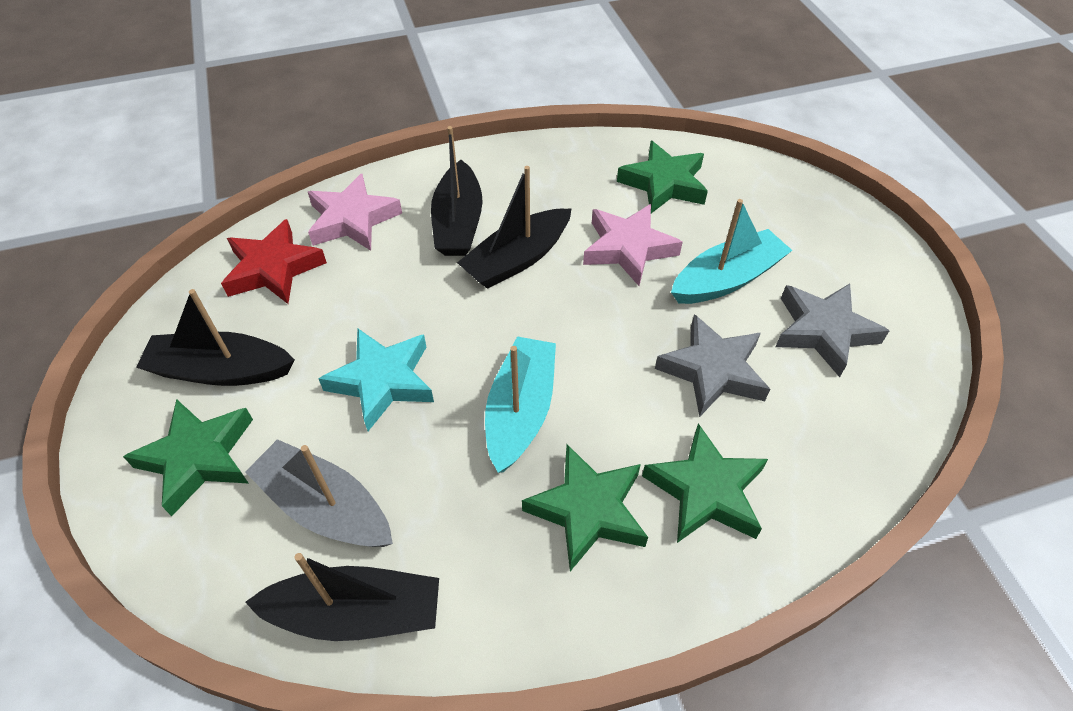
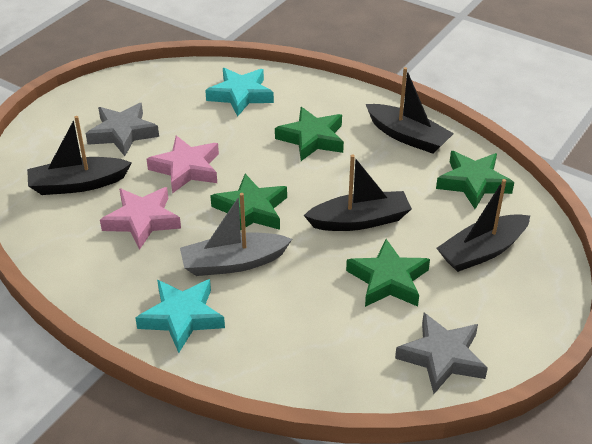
red star: [221,219,327,304] = 1 -> none = 0
turquoise boat: [485,336,556,473] [671,199,792,304] = 2 -> none = 0
turquoise star: [318,328,434,431] = 1 -> [135,279,225,353] [205,68,274,116] = 2

